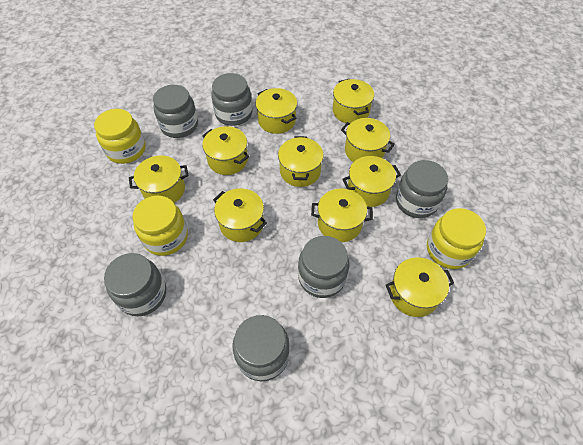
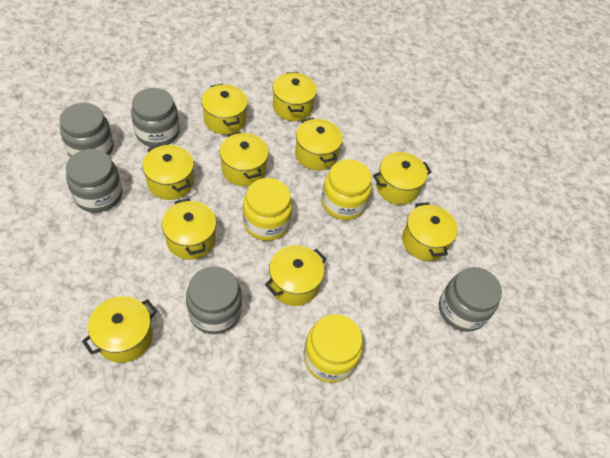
grey jar: [104,253,166,316] [153,85,198,138] [211,73,253,126] [233,315,290,381] [298,236,349,298] [396,160,448,218] = 6 -> [60,103,114,157] [66,149,122,213] [131,88,179,147] [186,266,242,334] [439,267,502,332] = 5

